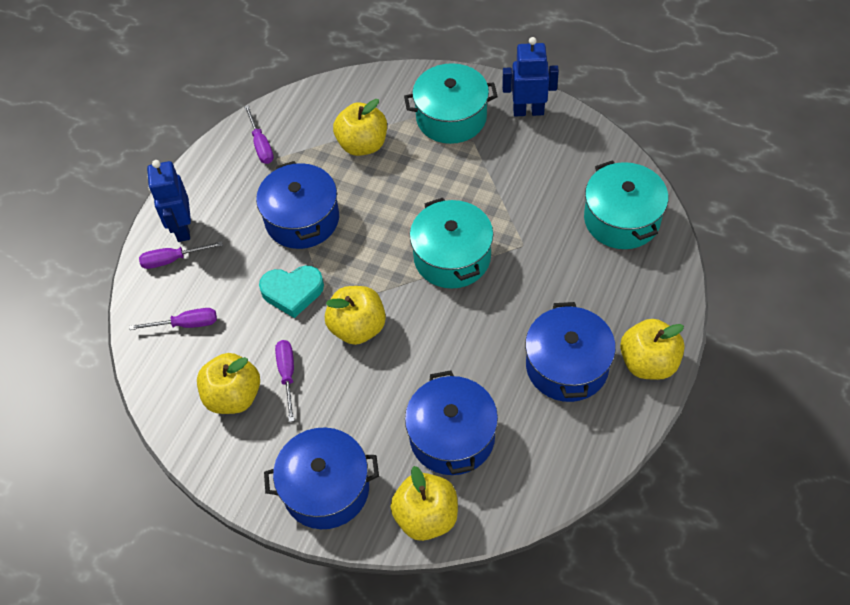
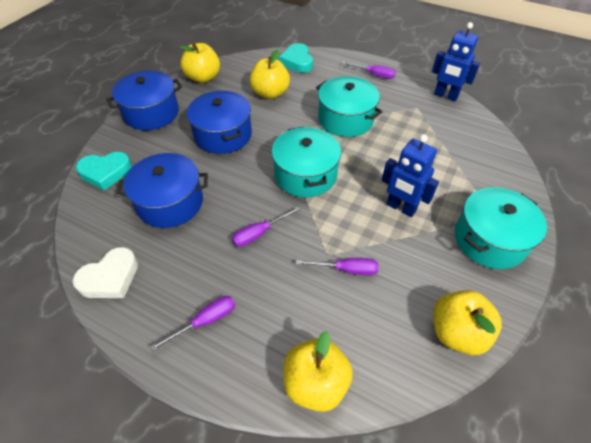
blue pot: [256,161,339,249] [264,427,379,529] [405,370,498,475] [525,302,616,402] = 4 -> [107,71,182,130] [117,153,208,228] [187,91,252,154] = 3
turquoise heart: [259,266,324,318] = 1 -> [76,152,132,190] [279,43,313,73] = 2
white heart: none = 0 -> [72,247,138,298] = 1
yellow apple: [197,353,260,414] [325,286,386,345] [333,99,387,156] [390,466,458,541] [620,319,685,380] = 5 -> [180,43,220,83] [250,50,290,99] [284,331,353,412] [433,290,502,355] = 4

